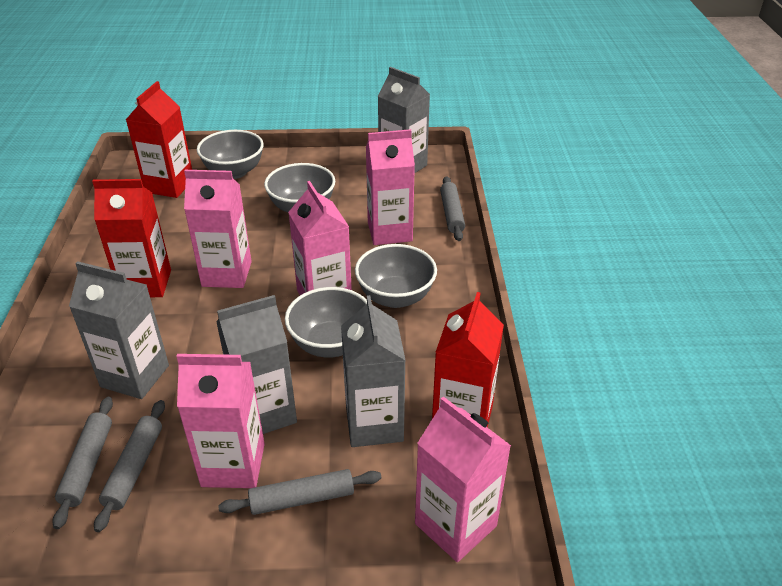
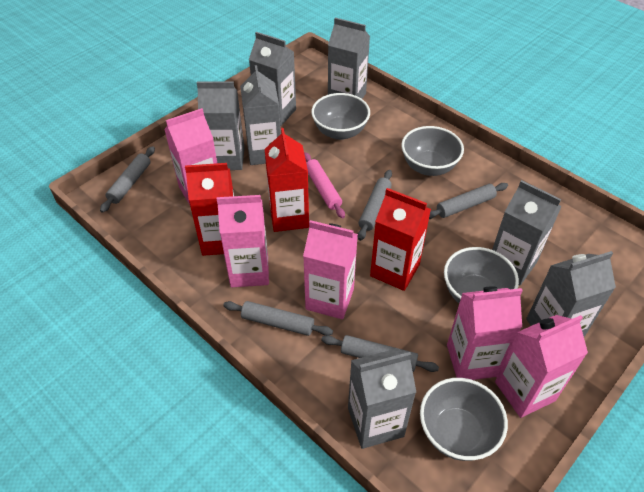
grey carton: [69,261,169,399] [216,295,297,434] [341,295,406,447] [378,67,430,174] = 4 -> [197,81,244,170] [240,65,281,165] [249,32,296,126] [328,18,370,99] [348,348,416,449] [492,180,562,285] [526,251,616,337] = 7
grey rolling pin: [52,397,113,529] [94,400,165,532] [218,469,382,515] [440,176,465,241] = 4 -> [100,146,155,213] [223,301,333,336] [321,335,439,372] [358,170,392,241] [429,183,508,219] = 5
pink rolling pin: none = 0 -> [304,152,345,218] = 1

